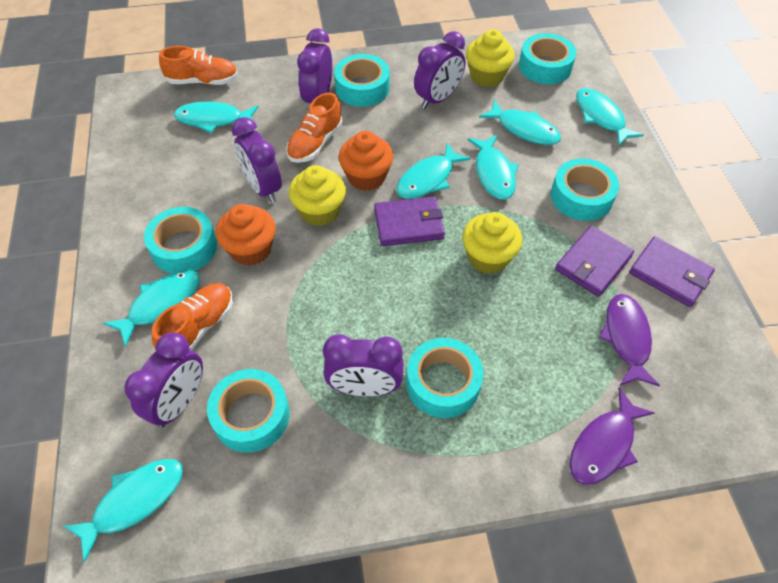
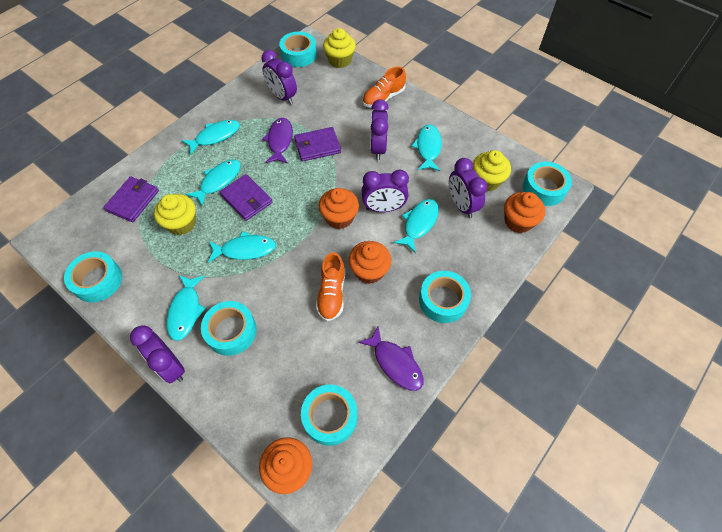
orange cupcake: [216,204,276,266] [339,131,393,191] = 2 -> [259,437,312,494] [319,188,359,229] [348,241,391,284] [504,192,545,233] = 4
orange shoe: [152,283,233,350] [159,46,238,85] [286,93,343,163] = 3 -> [316,252,345,321] [362,66,406,108] = 2
turquoise fish: [64,459,183,562] [104,270,200,347] [174,101,259,133] [397,143,471,199] [467,135,519,200] [479,100,561,145] [576,88,644,146] = 7 -> [167,275,206,341] [181,120,240,154] [186,159,241,207] [208,231,276,263] [394,199,439,253] [411,124,442,171] = 6

